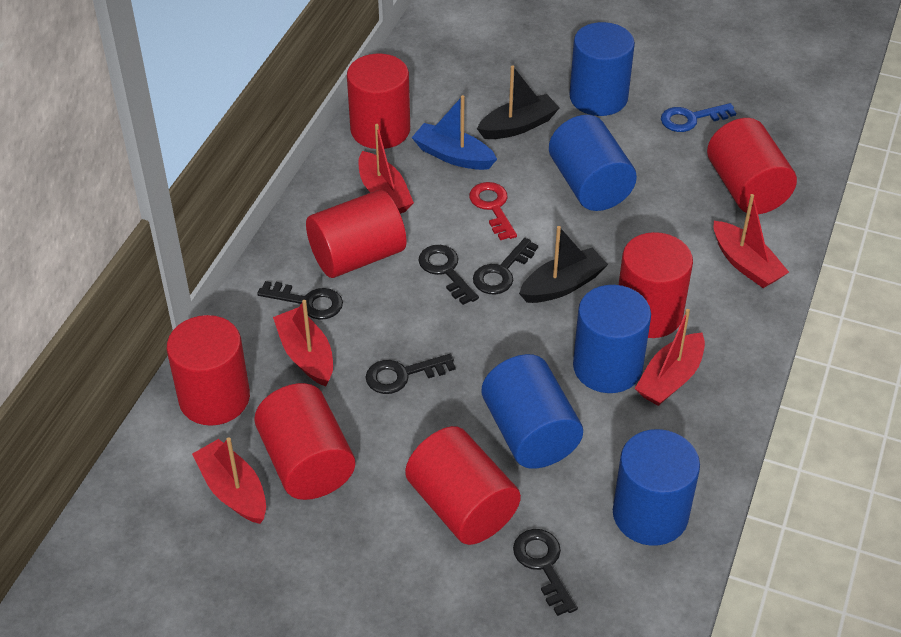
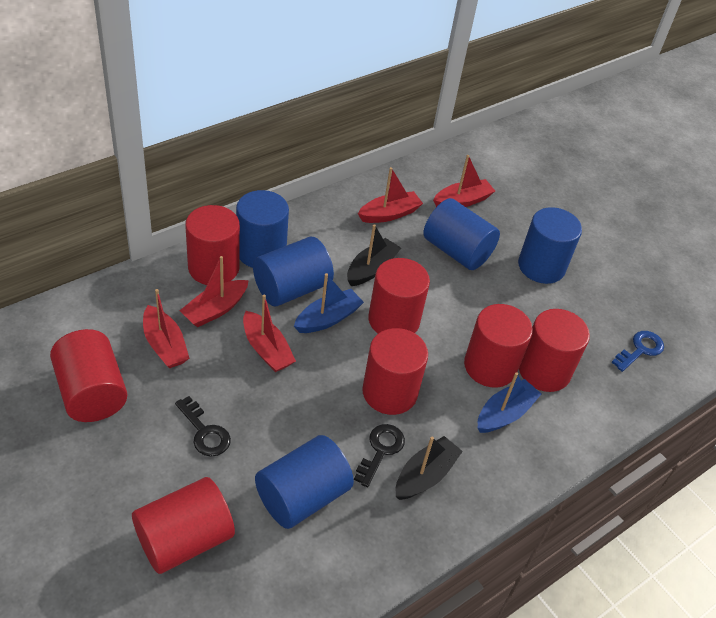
black key: [257,281,343,320] [366,354,455,394] [418,245,479,305] [473,238,538,295] [513,529,578,616] = 5 -> [175,396,231,457] [354,424,405,487] = 2
blue boat: [412,95,497,170] = 1 -> [294,273,364,333] [478,372,541,433] = 2
red key: [469,182,517,240] = 1 -> none = 0

